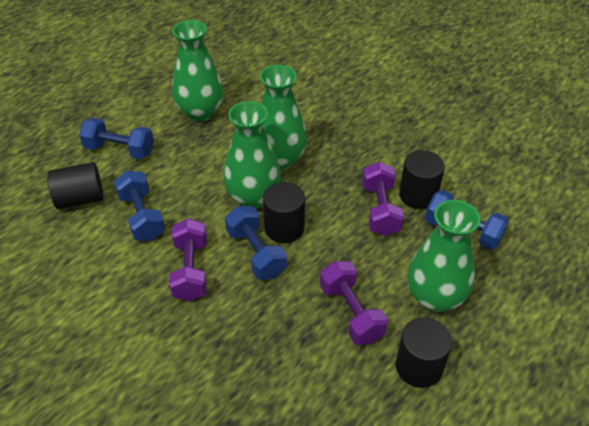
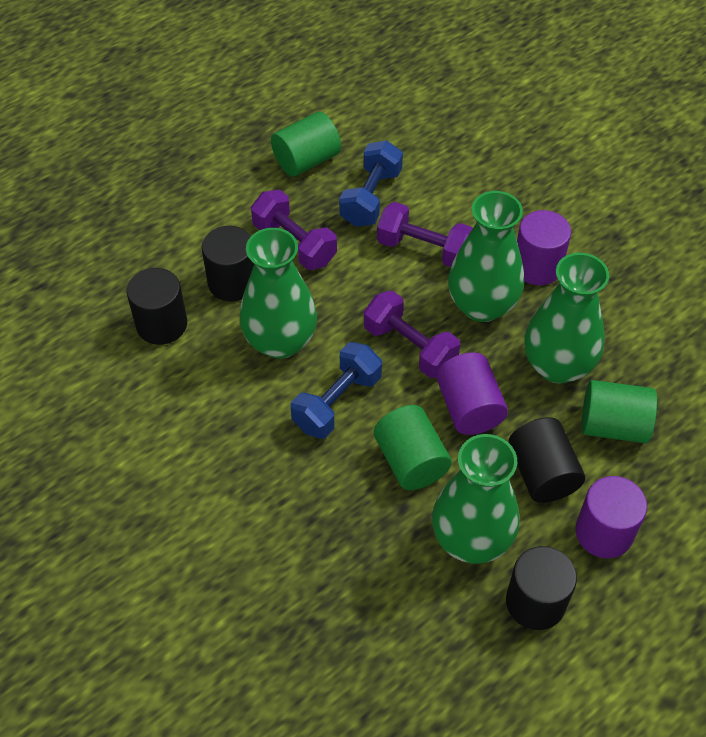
blue dumbbell: [79,118,154,159] [114,171,165,241] [225,206,287,280] [425,190,509,250] = 4 -> [291,342,382,439] [339,140,403,227] = 2
green cylinder: none = 0 -> [271,112,341,177] [374,405,452,490] [582,380,657,443] = 3
purple cylinder: none = 0 -> [436,352,508,435] [517,210,571,285] [576,476,647,558] = 3

